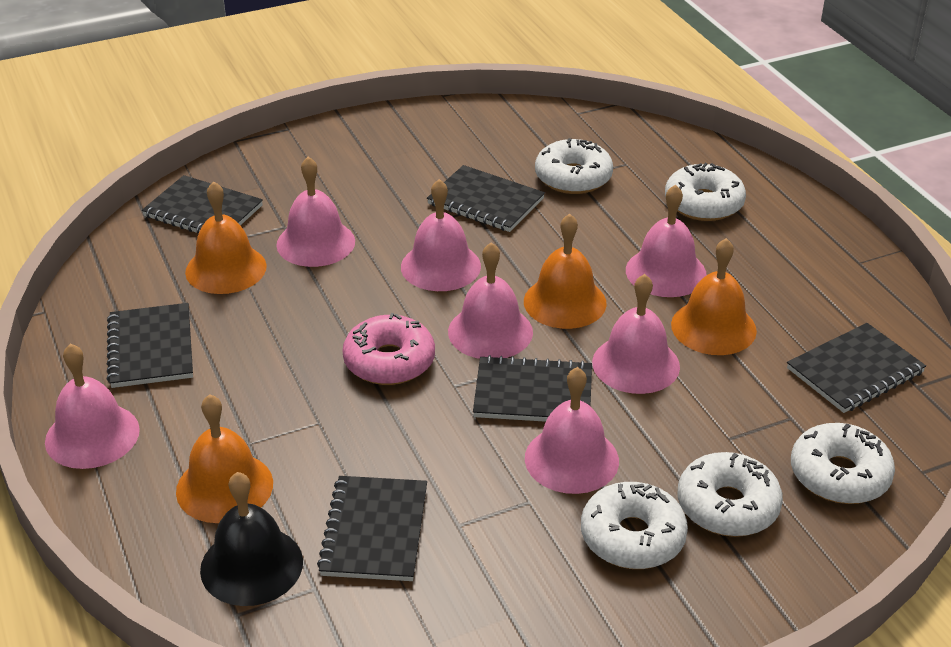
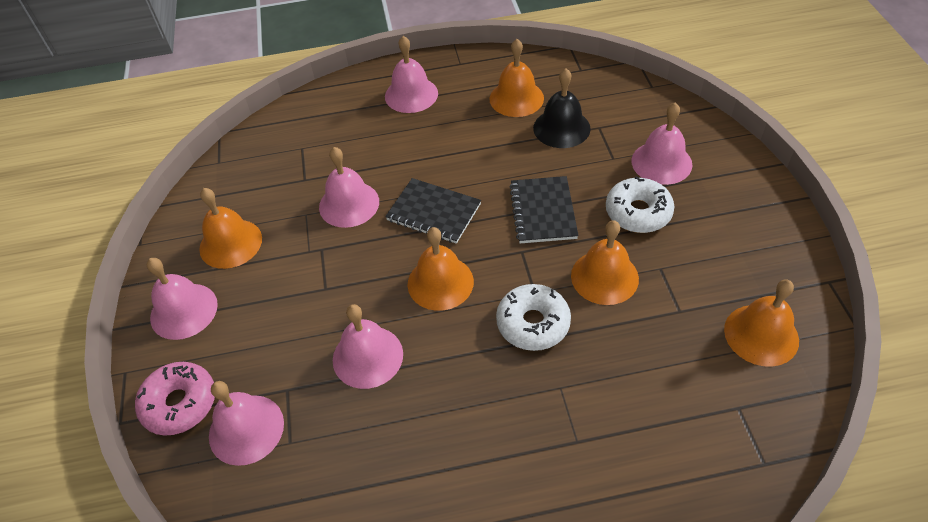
black notebook: [107,303,193,388] [142,175,263,234] [317,476,427,581] [427,165,545,232] [473,355,592,422] [787,323,926,413] = 6 -> [385,178,481,244] [509,176,579,243] = 2
orange bell: [176,394,273,523] [185,181,267,294] [524,214,607,329] [671,238,757,355] = 4 -> [199,188,262,269] [408,227,474,311] [489,39,544,117] [571,220,639,305] [724,279,799,367] = 5
pink bell: [45,344,140,469] [276,156,355,267] [401,179,481,291] [448,242,533,359] [525,367,619,494] [592,274,680,394] [626,184,706,297] = 7 -> [147,258,218,340] [209,381,284,466] [319,147,379,228] [333,304,403,389] [385,36,438,113] [631,103,692,185] = 6
white donut: [535,138,613,194] [581,482,688,569] [665,163,746,221] [677,452,783,537] [791,423,895,504] = 5 -> [496,284,571,351] [606,176,674,233] = 2

